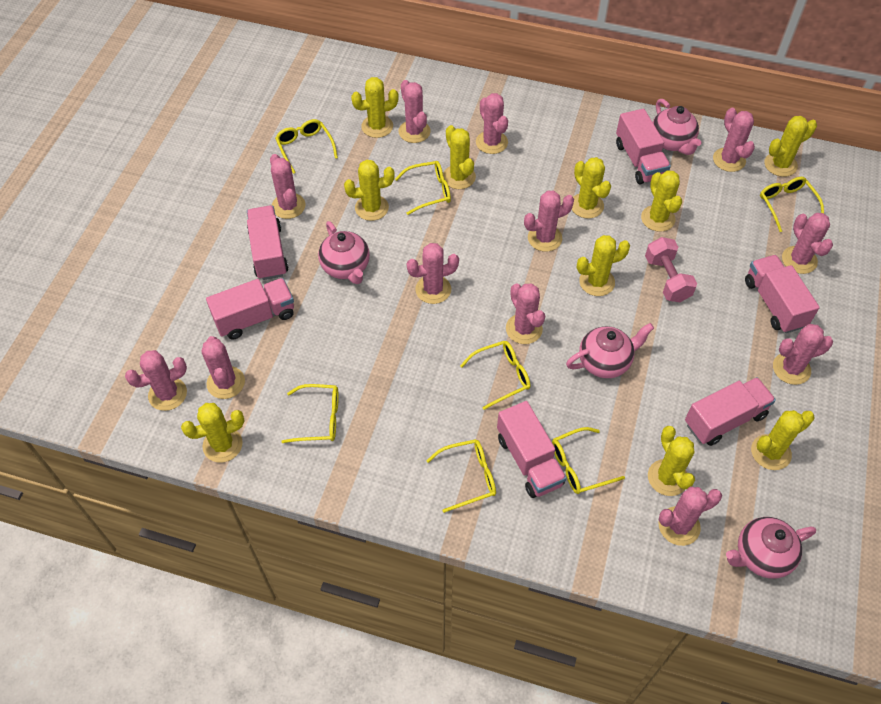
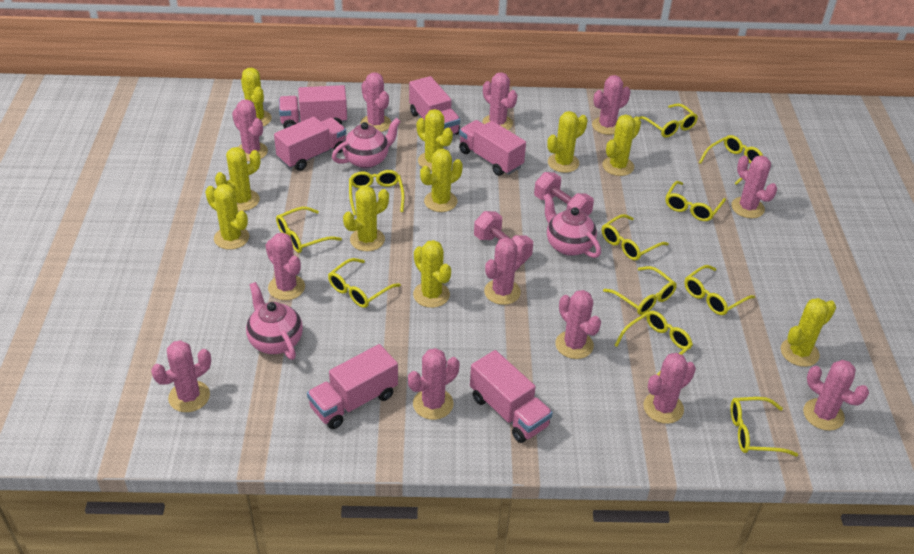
pink dumbbell: [645,237,697,302] = 1 -> [474,211,533,264] [534,172,594,216] = 2
pink teapot: [318,221,370,284] [566,323,654,378] [653,99,701,155] [726,517,816,579] = 4 -> [246,282,303,360] [332,118,401,169] [543,193,601,258] = 3
yellow glasses: [275,119,338,174] [281,384,339,443] [395,161,451,215] [426,439,496,513] [460,341,531,410] [552,427,625,494] [760,177,824,232] = 7 -> [276,207,342,253] [328,258,401,308] [349,170,405,216] [602,214,669,260] [603,266,677,315] [614,311,693,376] [639,103,698,138] [666,181,726,221] [684,265,755,315] [699,135,763,185] [730,397,798,456] = 11

